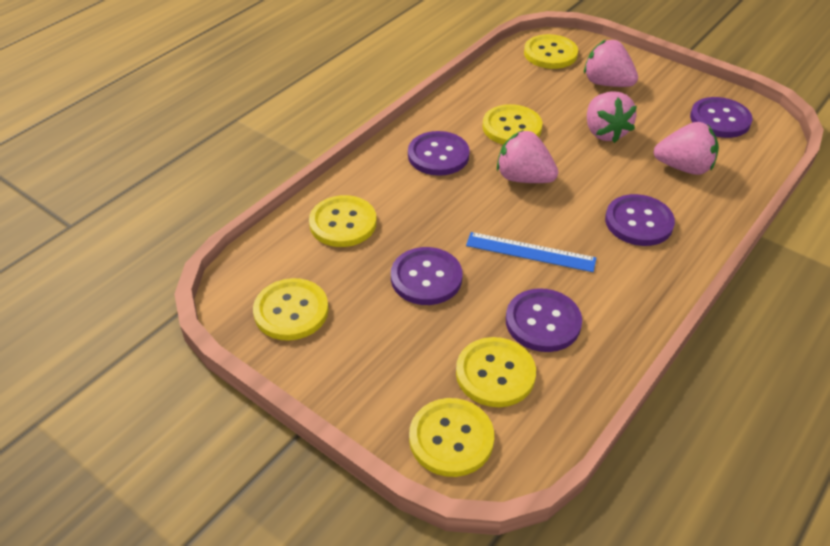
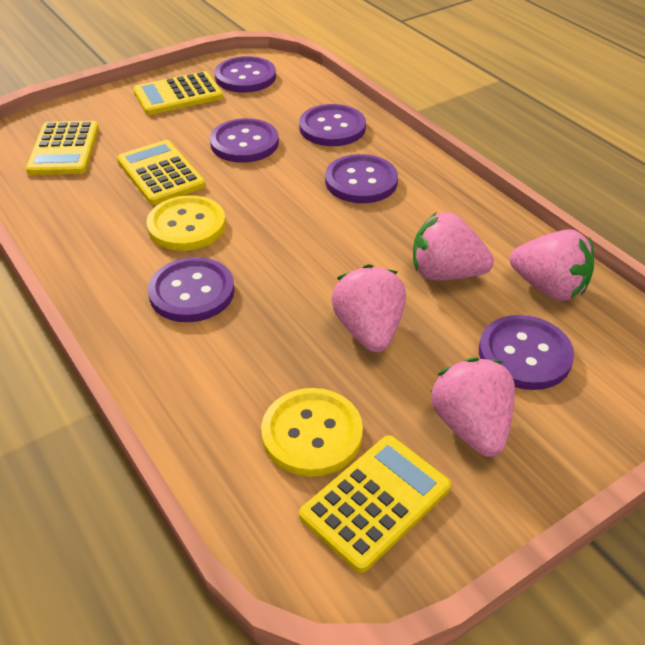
blue ruler: [466,232,596,272] = 1 -> none = 0
purple button: [391,247,462,305] [408,131,470,176] [506,288,582,352] [605,194,675,246] [690,97,753,138] = 5 -> [148,257,235,322] [210,118,279,163] [215,56,276,93] [299,104,366,146] [325,154,398,203] [479,315,574,390] = 6
yellow button: [253,278,329,341] [309,195,377,247] [409,398,494,477] [456,337,536,407] [482,104,542,144] [524,34,578,69] = 6 -> [146,195,226,251] [261,388,363,477] = 2
yellow calculator: none = 0 -> [26,121,99,175] [117,140,205,205] [133,71,223,115] [299,435,451,573] = 4

